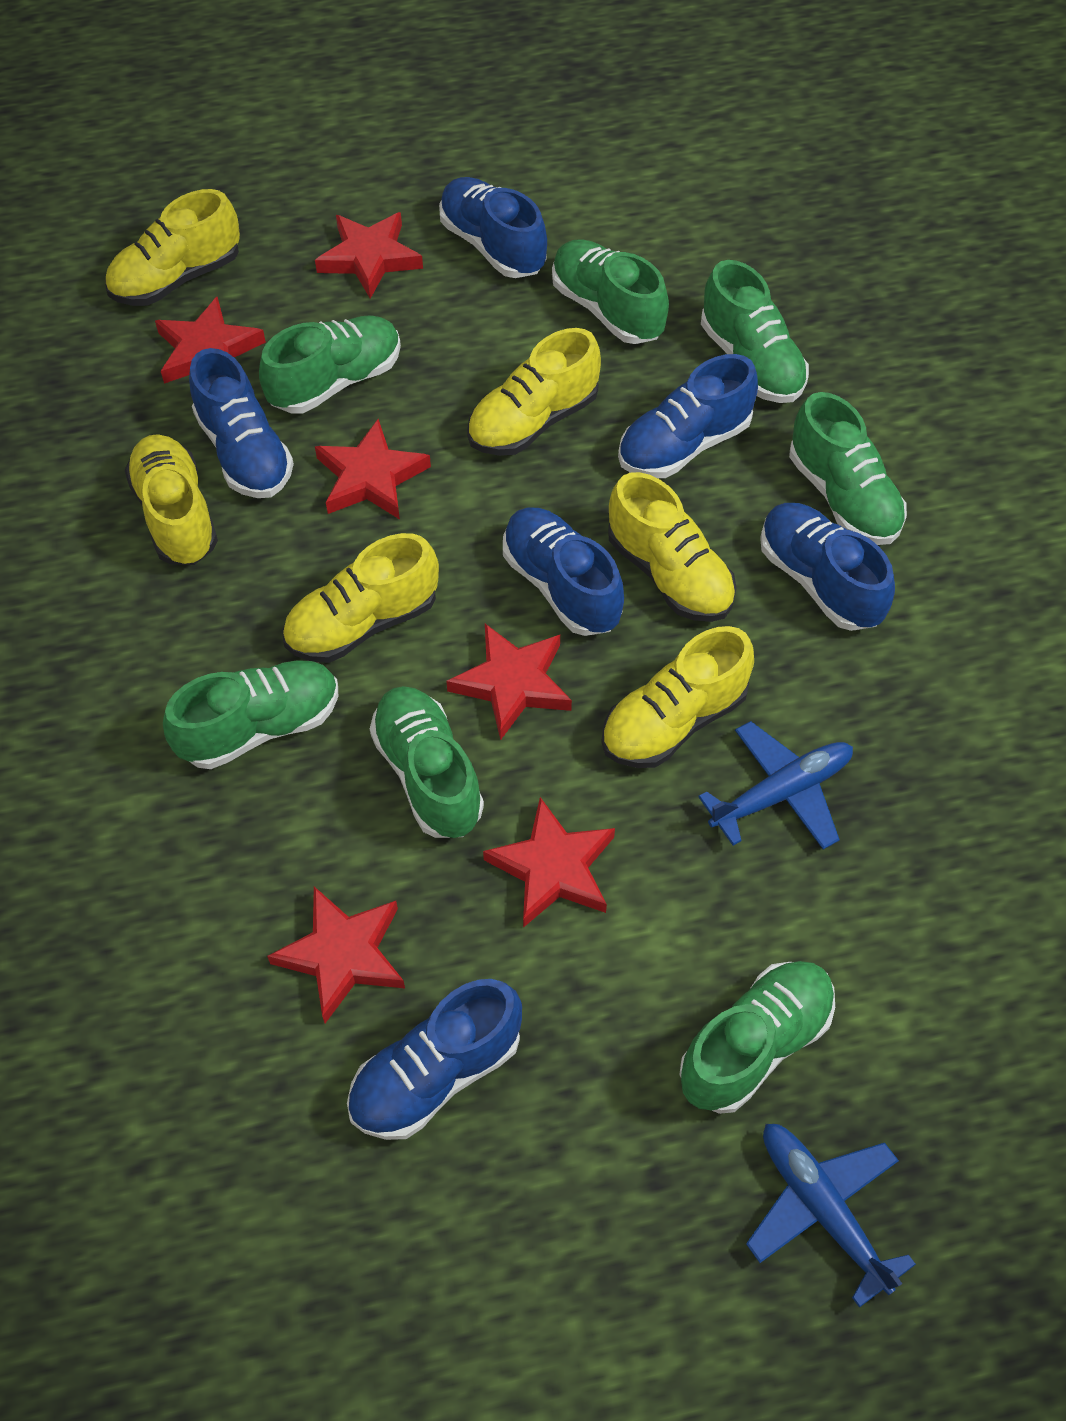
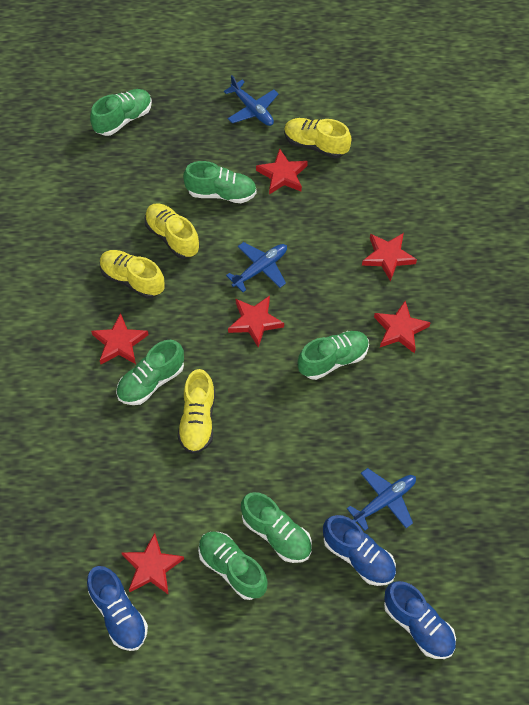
blue plane: [698,721,853,850] [746,1124,916,1308] = 2 -> [224,75,278,126] [226,242,287,292] [347,468,416,531] = 3
blue shoe: [189,348,294,498] [347,979,522,1140] [439,177,547,278] [503,507,624,636] [618,354,758,478] [760,503,895,631] = 6 -> [87,566,148,651] [323,515,396,586] [384,581,456,659] = 3
green shoe: [163,660,338,769] [259,315,401,413] [370,686,484,838] [552,239,669,344] [679,961,835,1114] [701,260,809,403] [789,392,907,545] = 7 -> [90,89,152,136] [116,340,184,405] [183,161,257,203] [198,532,268,600] [241,492,312,563] [298,331,369,380] = 6
yellow shoe: [105,189,240,306] [125,434,218,565] [282,533,439,663] [467,328,601,456] [601,626,754,768] [608,472,737,622] = 6 -> [100,250,165,299] [144,203,199,259] [178,369,215,454] [284,118,351,158] = 4

